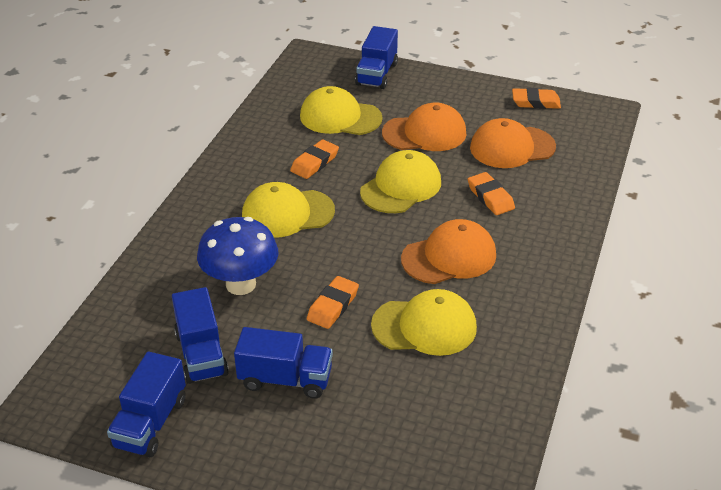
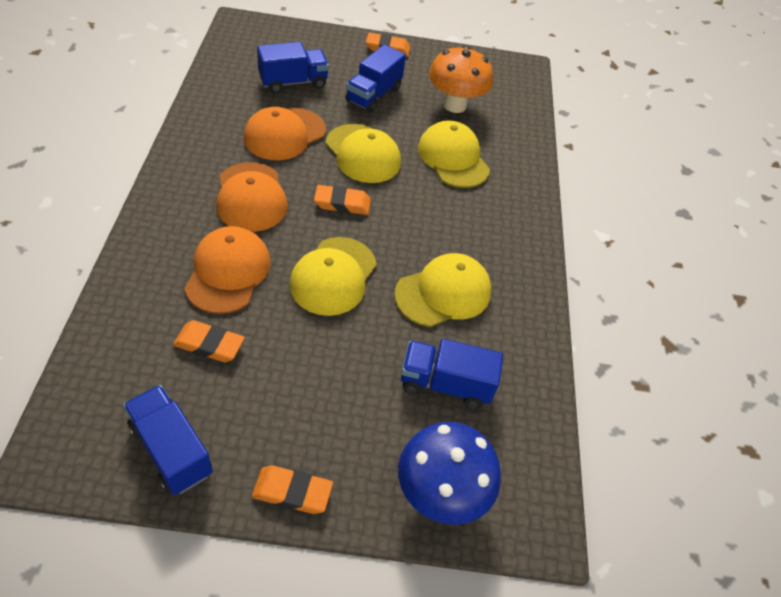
orange mushroom: none = 0 -> [429,46,493,113] = 1

